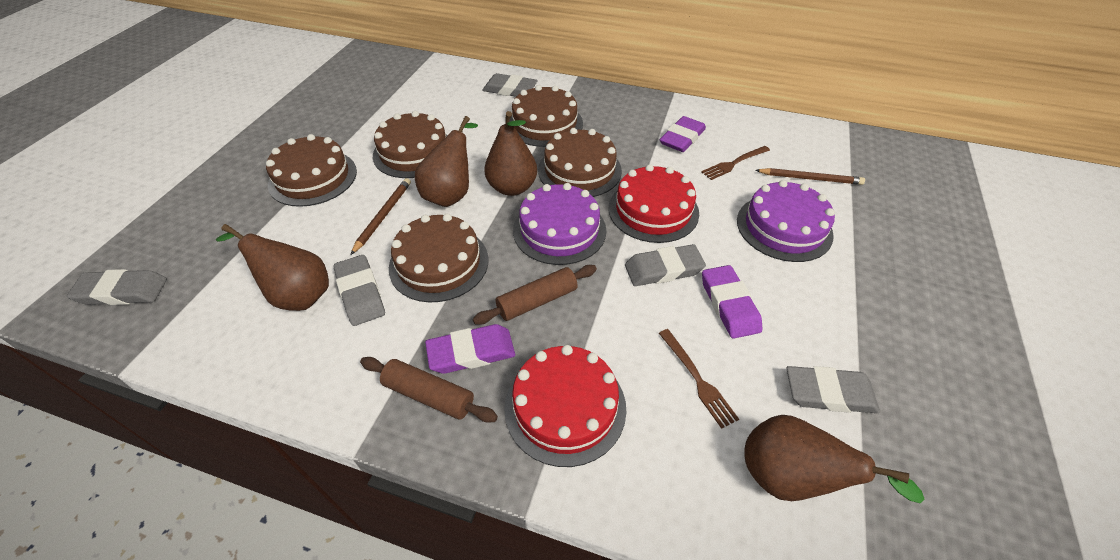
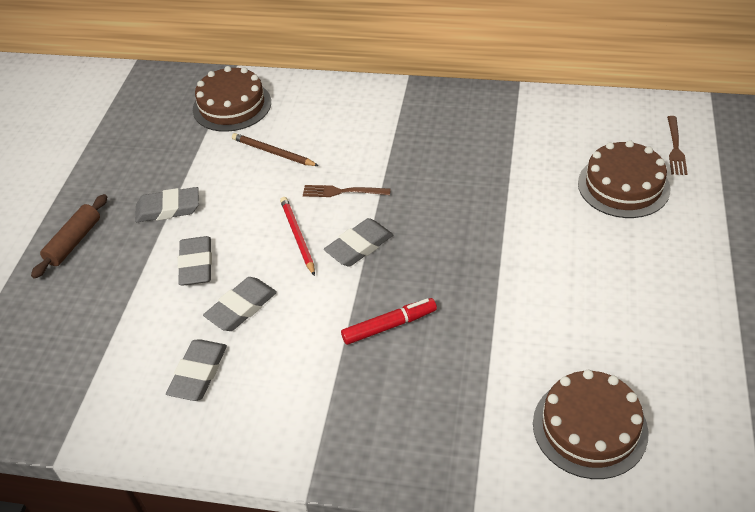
brown cake: [266,134,357,207] [373,111,448,178] [389,214,489,302] [509,85,583,147] [538,128,622,197] = 5 -> [193,66,271,132] [533,370,649,479] [578,140,670,218] = 3
brown pear: [216,224,329,311] [415,116,478,207] [484,111,537,196] [744,415,925,503] = 4 -> none = 0
brown pencil: [350,178,411,255] [755,168,865,185] = 2 -> [232,133,319,166] = 1
brown rolling pin: [360,357,498,423] [473,265,597,325] = 2 -> [31,194,107,279] = 1
purple cake: [513,183,606,265] [737,180,835,262] = 2 -> none = 0
purple eraser: [425,324,515,374] [660,116,706,152] [702,265,762,339] = 3 -> none = 0
red cake: [504,345,626,467] [608,164,699,243] = 2 -> none = 0
red marker: none = 0 -> [341,298,437,345] = 1
red pencil: none = 0 -> [280,197,315,276] = 1

